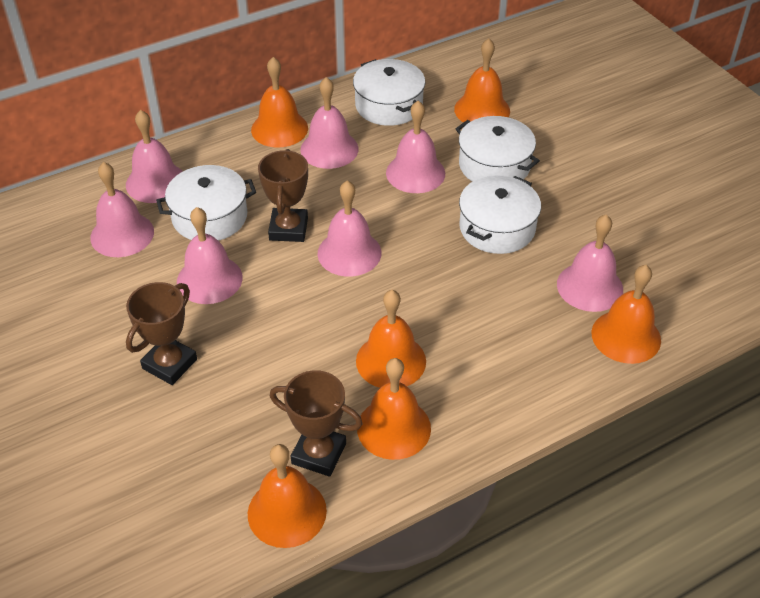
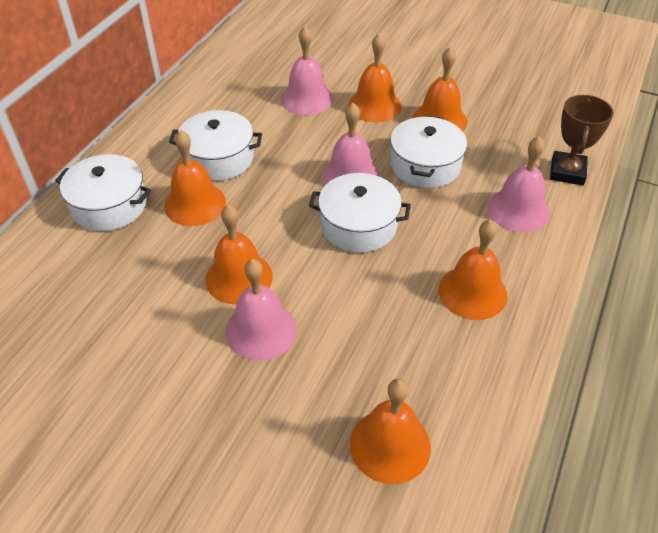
brown trophy: [126,282,197,385] [258,149,308,242] [270,370,363,476] = 3 -> [550,95,614,185] = 1
pink bell: [90,162,154,257] [126,110,183,203] [177,207,243,304] [300,77,359,169] [317,180,381,277] [386,101,445,193] [557,215,623,312] = 7 -> [225,259,297,361] [281,27,333,115] [321,103,380,186] [487,136,550,232] = 4

